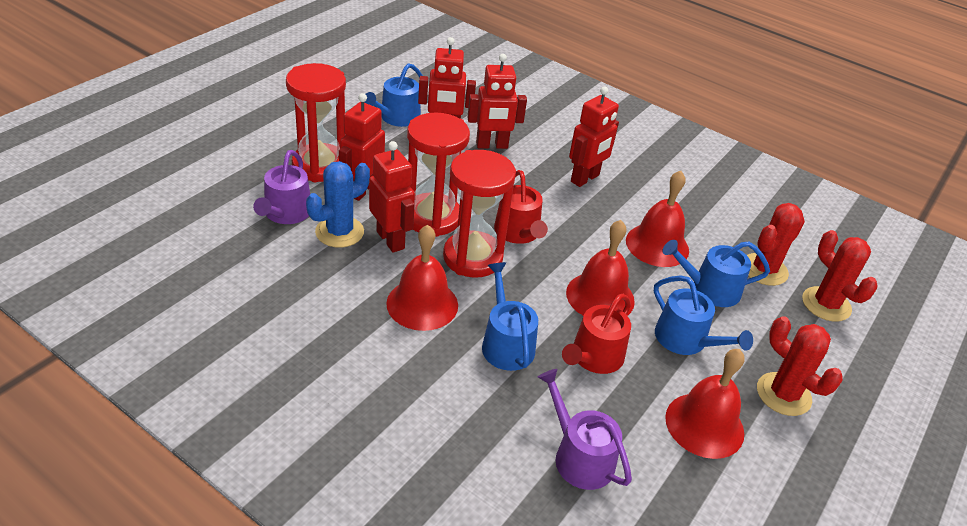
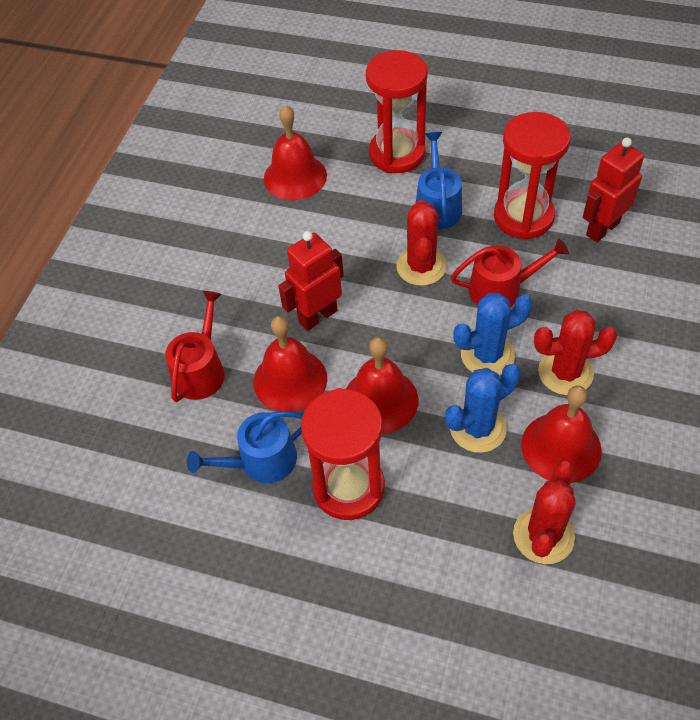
blue cactus: [306,161,370,248] = 1 -> [446,364,521,453] [453,293,533,375] = 2
blue watering can: [364,63,423,127] [482,262,538,371] [653,275,753,355] [662,240,770,307] = 4 -> [187,411,303,483] [416,132,462,229] = 2
purple watering can: [253,150,310,224] [538,369,632,490] = 2 -> none = 0
red robot: [339,93,385,201] [369,141,415,253] [418,37,476,119] [467,54,527,149] [569,86,619,187] = 5 -> [278,231,344,331] [583,138,644,242] = 2

